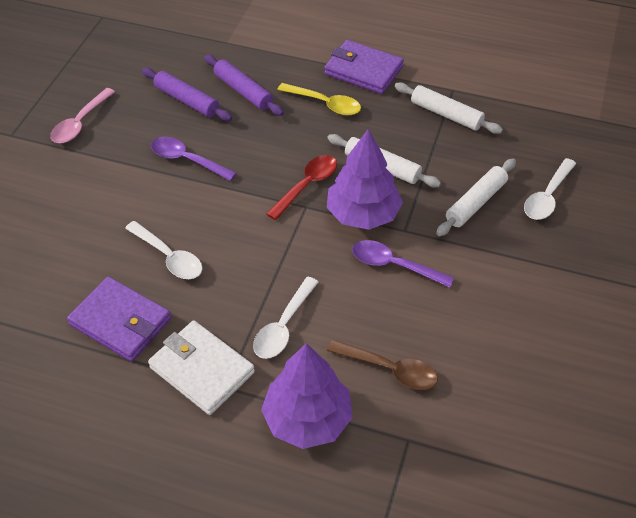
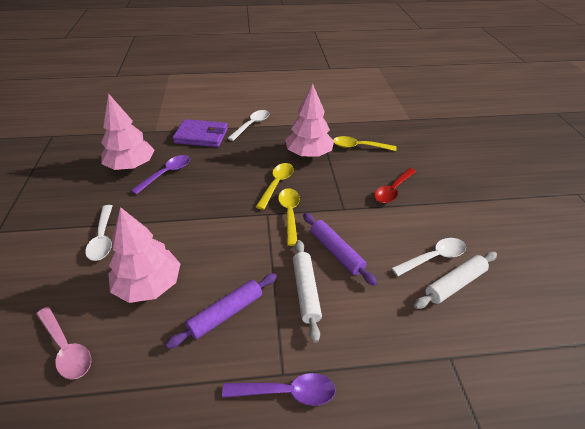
brown spoon: [327,340,438,390] = 1 -> none = 0
pink tree: none = 0 -> [101,93,154,170] [109,207,180,303] [285,84,334,157] = 3
purple tree: [261,343,353,449] [327,129,403,230] = 2 -> none = 0
purple wallet: [67,277,171,362] [324,40,404,94] = 2 -> [173,119,228,147] = 1
white rolling pin: [327,134,441,187] [395,83,503,134] [436,158,516,236] = 3 -> [293,240,322,343] [414,252,497,309] = 2
white wallet: [148,321,255,415] = 1 -> none = 0
yellow spoon: [277,83,361,116] = 1 -> [256,163,294,210] [278,188,300,246] [333,136,396,151] = 3

